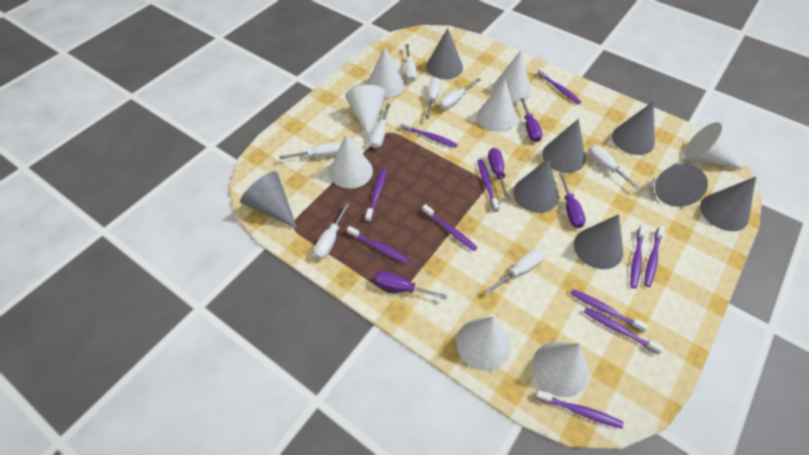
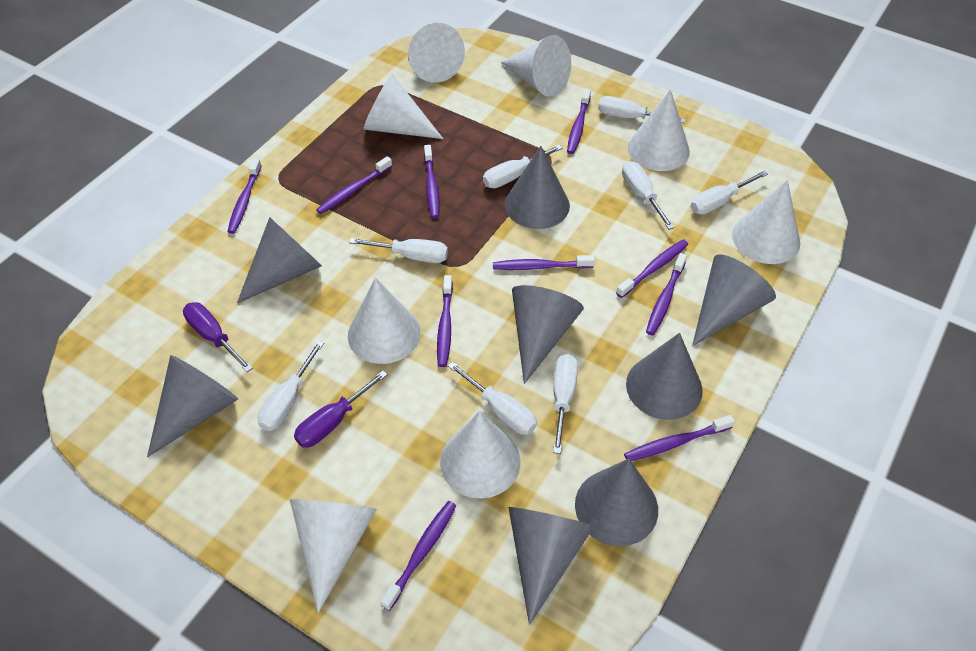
purple screwdriver: [374,271,447,300] [488,148,510,200] [520,98,543,142] [559,173,586,228] = 4 -> [183,302,253,372] [294,370,388,448] = 2
purple toothbrush: [347,226,410,264] [365,169,387,222] [401,121,458,148] [422,204,477,251] [477,159,500,212] [535,390,623,429] [537,68,581,104] [570,289,649,333] [584,307,664,354] [630,225,646,289] [644,226,665,287] = 11 -> [227,158,262,234] [316,156,392,214] [380,501,456,611] [424,145,440,218] [437,275,453,367] [493,255,595,270] [567,89,591,154] [616,239,688,298] [624,415,735,461] [646,253,687,335] = 10

